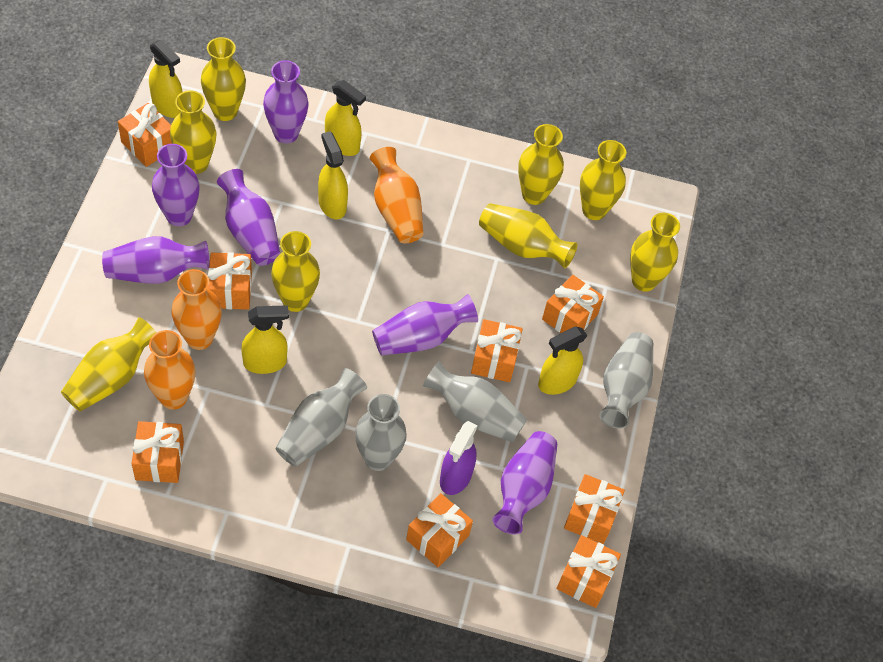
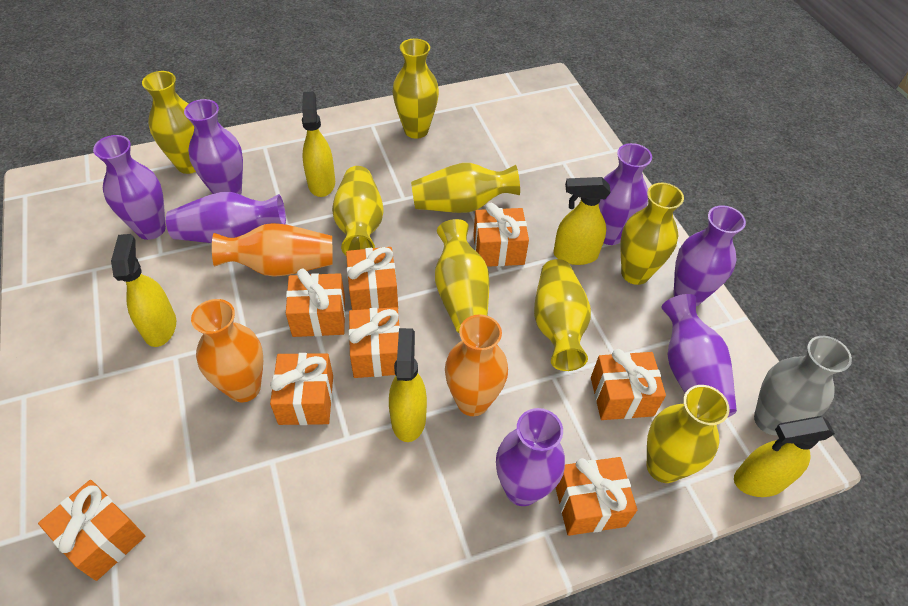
grey vase: [276,368,367,466] [355,394,407,471] [423,361,527,443] [599,332,653,429] = 4 -> [754,336,852,435] = 1
purple spray bottle: [440,421,477,495] = 1 -> none = 0
purple vase: [102,236,210,284] [152,144,200,227] [217,169,280,266] [263,60,309,144] [372,294,478,355] [492,431,557,535] = 6 -> [93,135,166,240] [166,192,286,243] [184,99,243,195] [496,408,565,506] [599,143,652,245] [661,294,737,418] [673,205,746,306] = 7

